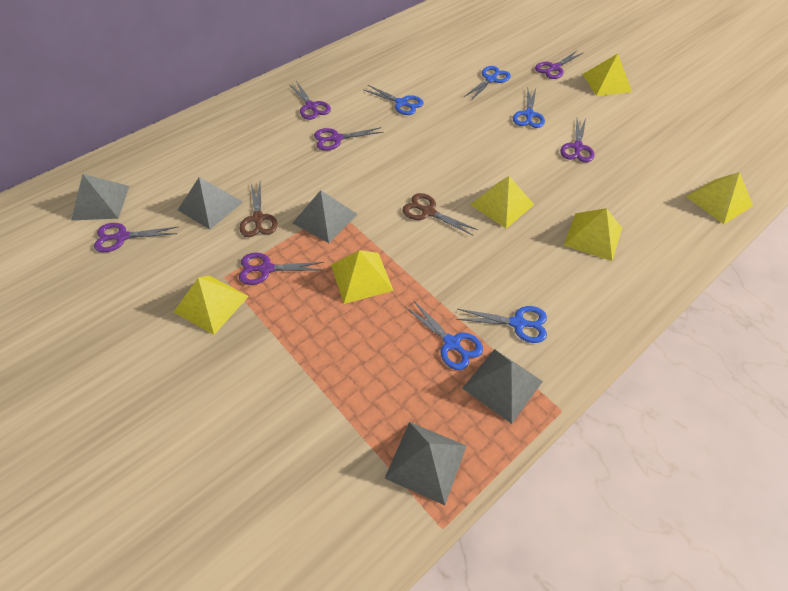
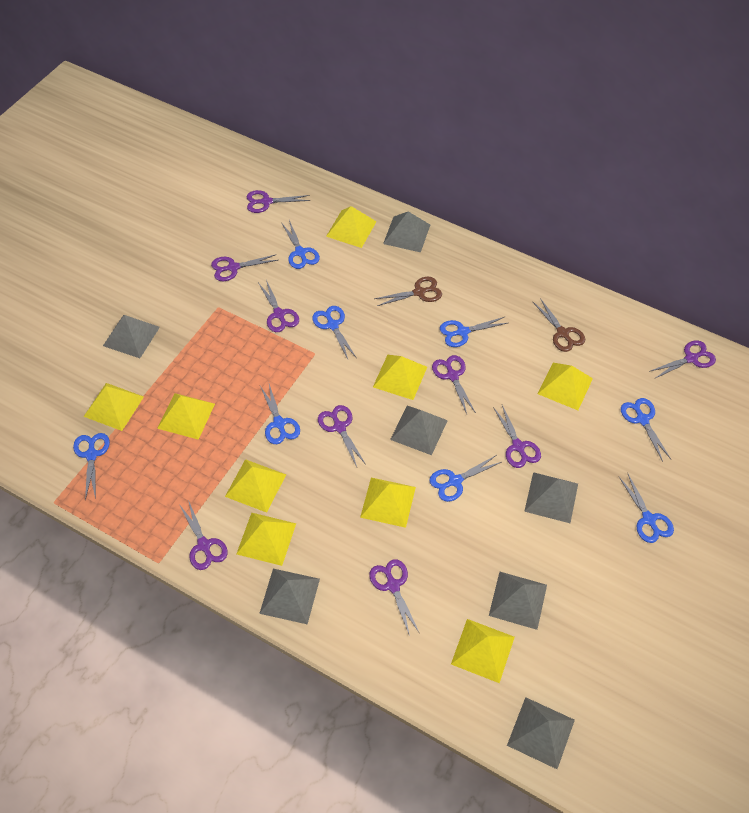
blue scissors: [364,85,424,115] [405,300,483,370] [456,306,547,343] [464,66,511,100] [513,89,545,128] = 5 -> [73,433,110,501] [260,384,300,444] [281,220,320,269] [312,306,356,359] [430,455,501,502] [440,317,507,347] [619,474,674,543] [621,398,671,462] = 8
grey pyramid: [71,174,129,221] [178,177,243,230] [292,190,358,243] [385,422,467,505] [462,349,543,424] = 5 -> [103,315,160,358] [259,569,320,624] [383,211,430,252] [390,406,448,455] [489,572,547,630] [507,697,575,769] [524,472,578,523] = 7
purple scissors: [94,223,179,252] [239,253,324,285] [289,81,331,120] [314,127,384,151] [535,51,583,79] [560,119,595,162] = 6 -> [179,500,228,570] [211,254,278,281] [247,190,310,213] [259,280,299,332] [318,405,366,467] [369,559,420,636] [432,355,476,414] [493,405,541,468] [649,340,716,379] = 9
yellow pyramid: [174,276,249,335] [331,250,394,304] [470,176,534,229] [564,208,622,261] [583,54,632,96] [686,172,753,224] = 6 -> [83,383,144,431] [157,393,215,440] [225,459,286,513] [237,513,296,566] [326,206,377,248] [360,477,416,528] [373,355,427,400] [451,619,515,683] [538,363,593,410] = 9

